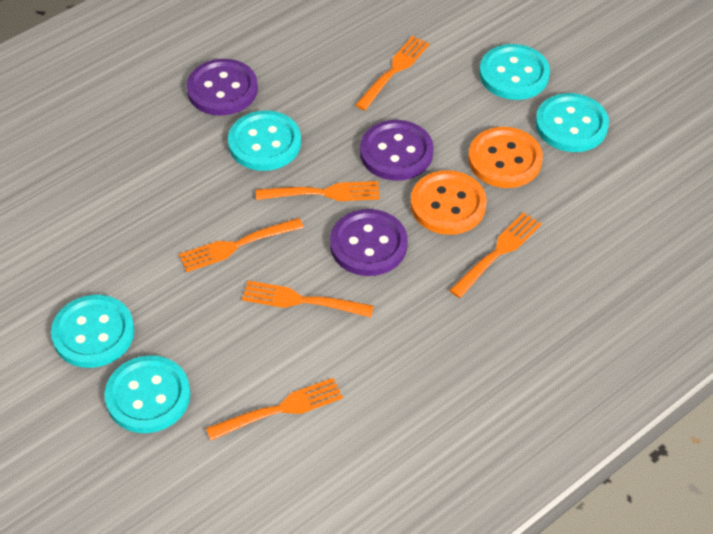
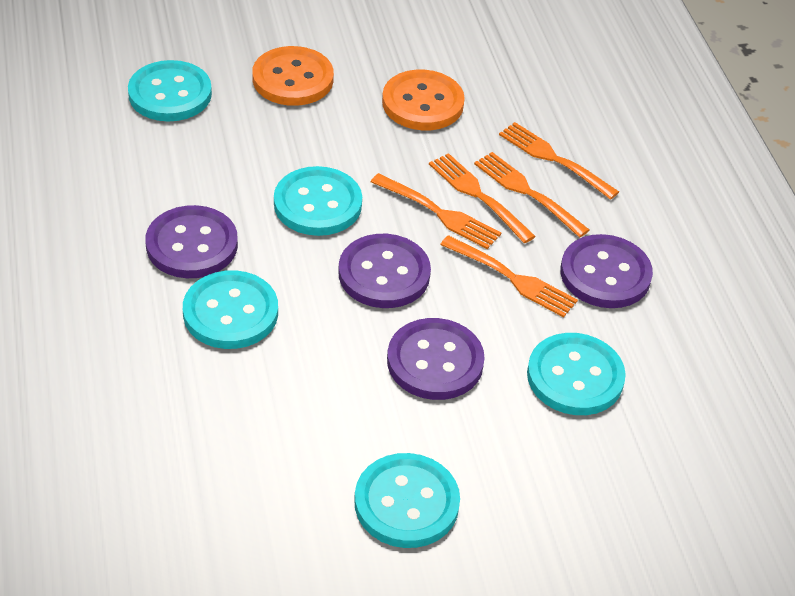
orange fork: [179,218,304,272] [206,378,343,440] [242,281,374,317] [256,181,380,201] [355,36,430,110] [449,212,542,298] = 6 -> [371,173,501,249] [429,153,536,243] [440,235,578,318] [474,152,590,237] [499,122,619,200] = 5
purple button: [186,59,258,116] [330,209,408,276] [360,120,434,181] = 3 -> [145,205,238,278] [338,234,431,308] [387,318,485,400] [560,234,653,308] = 4

